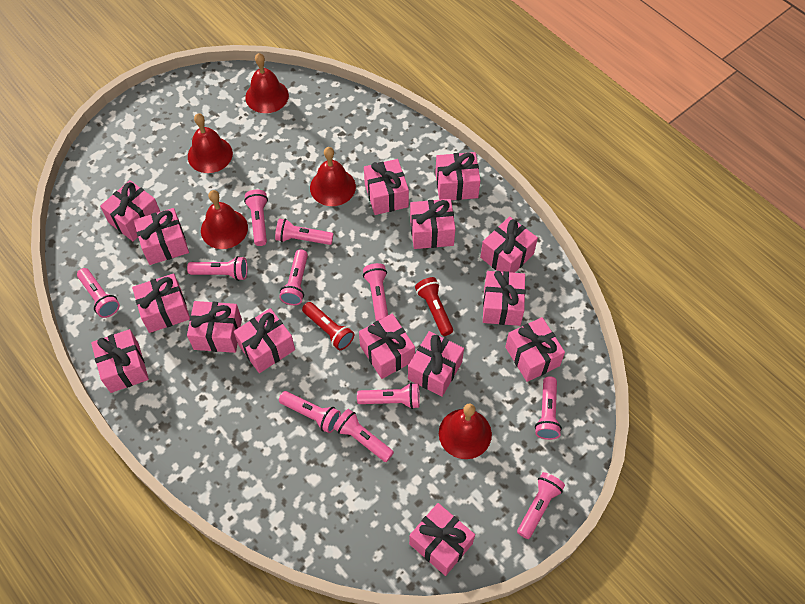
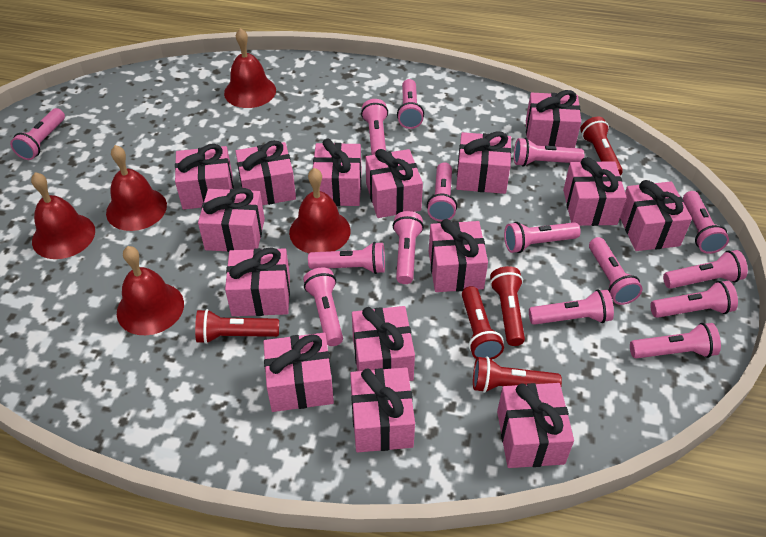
pink flashlight: [77,268,120,318] [187,256,248,281] [244,189,268,246] [275,219,333,245] [279,249,308,305] [279,391,341,433] [333,409,394,462] [357,383,420,409] [363,263,388,321] [517,472,565,539] [535,376,562,440] = 11 -> [10,108,65,160] [303,268,343,346] [308,242,385,274] [361,99,388,155] [393,211,424,284] [397,79,424,129] [427,162,457,222] [504,222,581,253] [514,138,584,166] [529,289,614,325] [589,237,643,305] [630,323,721,358] [650,281,738,318] [663,250,748,289] [683,191,729,254] = 15
red flashlight: [302,302,354,350] [415,277,453,336] = 2 -> [195,309,279,344] [462,286,504,360] [473,356,562,393] [490,266,525,346] [580,117,623,175] = 5

